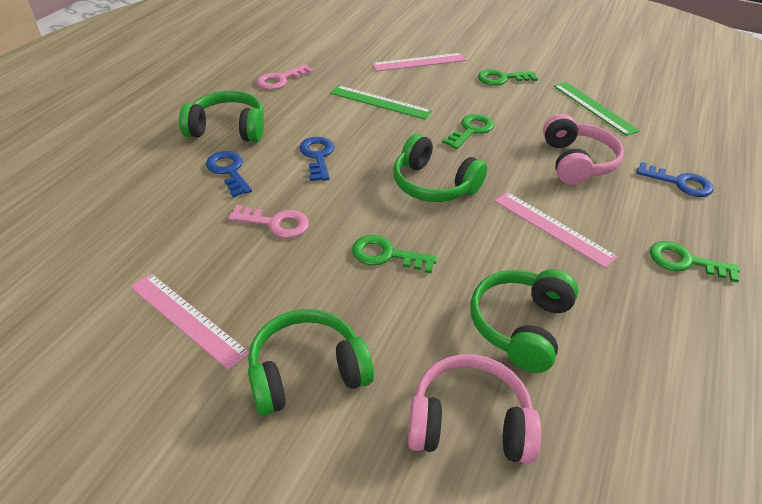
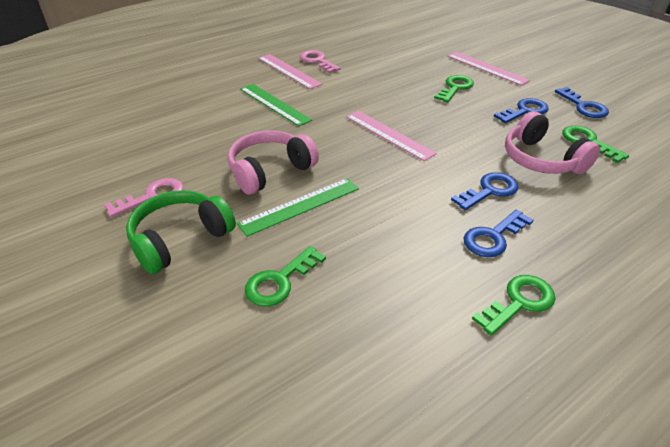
blue key: [206,151,252,197] [299,137,334,181] [636,162,714,197] = 3 -> [451,172,518,210] [463,210,533,257] [494,98,549,123] [555,87,609,118] = 4
green headphones: [179,91,264,142] [248,309,374,416] [393,134,487,202] [470,269,579,373] = 4 -> [126,190,236,274] = 1

